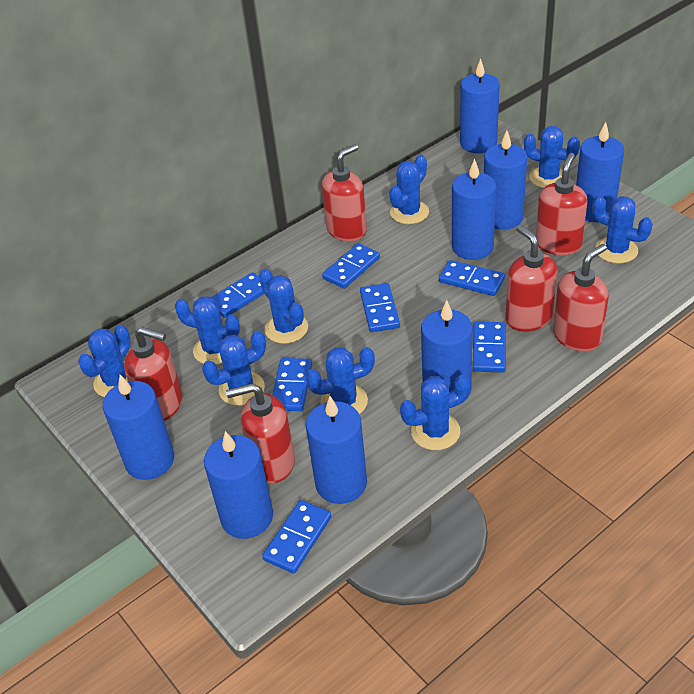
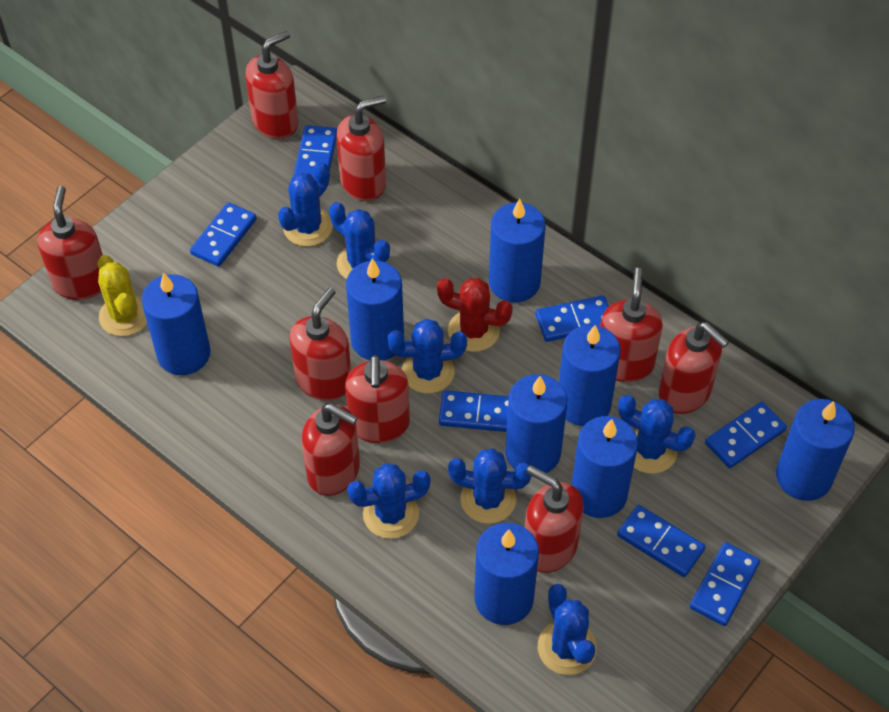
blue cactus: [78,325,131,397] [175,296,240,365] [202,331,266,406] [259,269,308,344] [306,347,375,414] [389,155,429,224] [400,375,470,450] [524,126,580,188] [592,195,653,264] = 9 -> [278,162,333,246] [329,202,390,279] [347,464,431,539] [388,319,467,394] [448,448,531,524] [538,584,597,675] [618,395,695,474] = 7
red cactus: none = 0 -> [437,278,513,352] = 1
red soap dispenser: [124,327,183,421] [226,383,295,483] [322,144,367,242] [505,225,557,332] [536,153,588,255] [553,244,609,352] = 6 -> [37,186,103,300] [245,31,298,139] [289,287,351,401] [301,403,360,496] [336,95,386,201] [345,355,410,443] [525,465,584,573] [600,268,663,382] [659,322,729,414] = 9
yellow cactus: none = 0 -> [98,255,147,336] = 1

